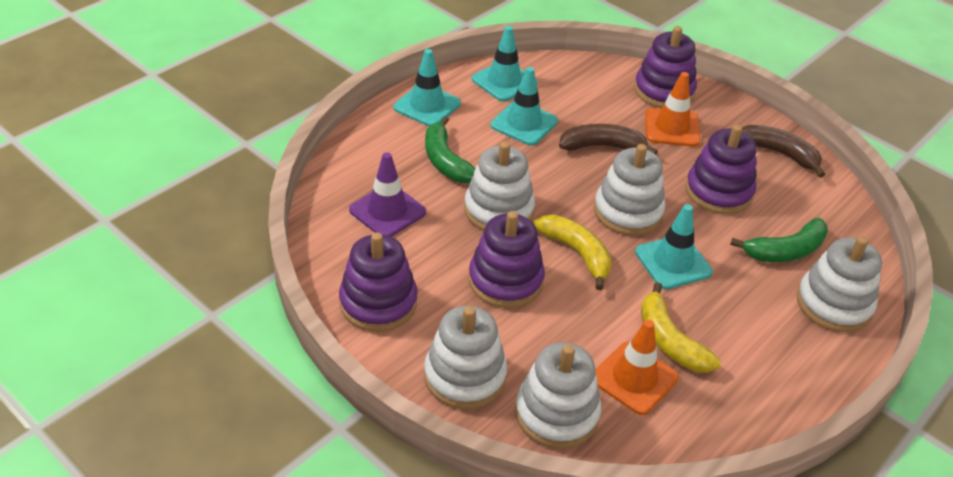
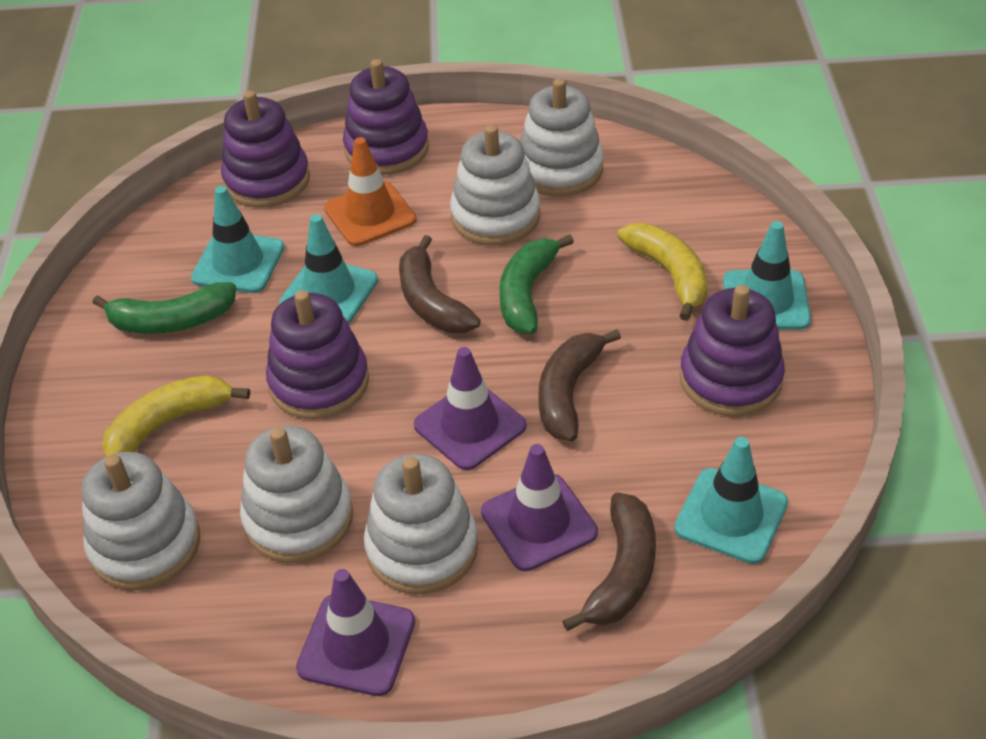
brown banana: [559,124,658,154] [742,125,825,178] = 2 -> [399,235,480,333] [538,329,621,441] [562,492,656,631] = 3
orange traffic cone: [596,320,679,415] [645,72,700,147] = 2 -> [324,137,417,246] = 1
purple traffic cone: [349,152,426,237] = 1 -> [296,569,415,696] [414,347,527,470] [481,444,598,571] = 3

